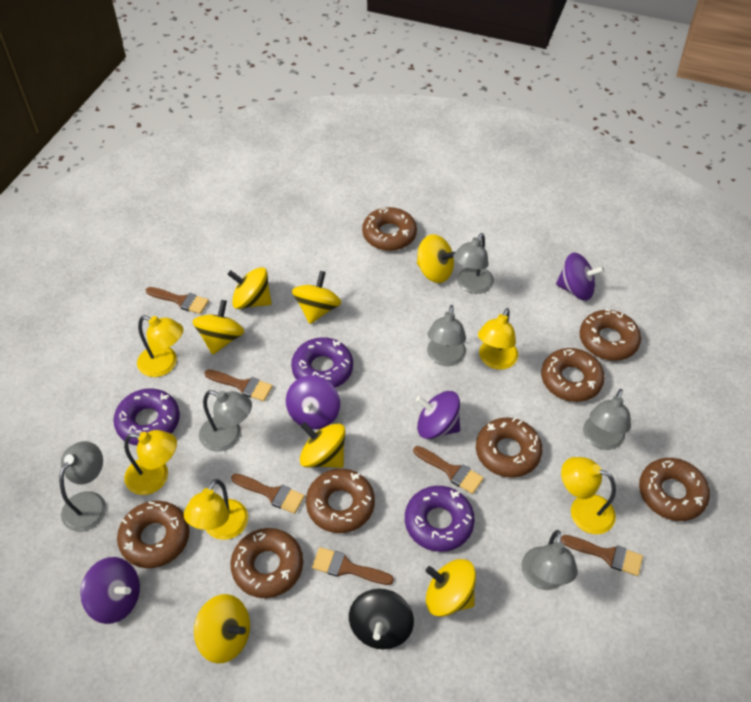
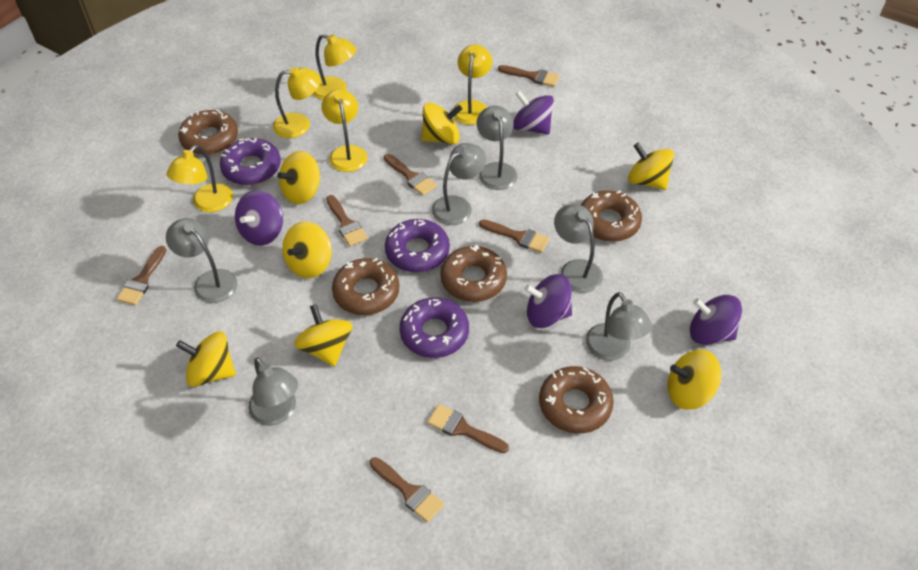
black spinning top: [349,589,414,649] = 1 -> none = 0
brown brush: [146,287,209,314] [204,369,273,401] [231,473,305,514] [312,547,394,585] [413,446,484,494] [561,535,643,576] = 6 -> [116,246,166,305] [326,195,368,246] [370,457,444,523] [384,154,437,196] [427,404,509,453] [479,219,549,253] [498,65,560,87] = 7
brown donut: [117,501,190,568] [230,528,303,598] [306,469,375,533] [362,207,417,251] [476,417,542,478] [541,348,605,402] [580,309,641,361] [639,458,710,521] = 8 -> [178,109,238,155] [332,258,399,315] [440,245,507,302] [539,366,614,433] [581,190,642,242] = 5

